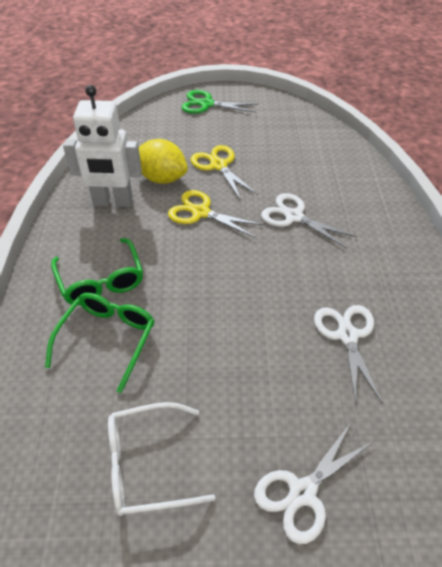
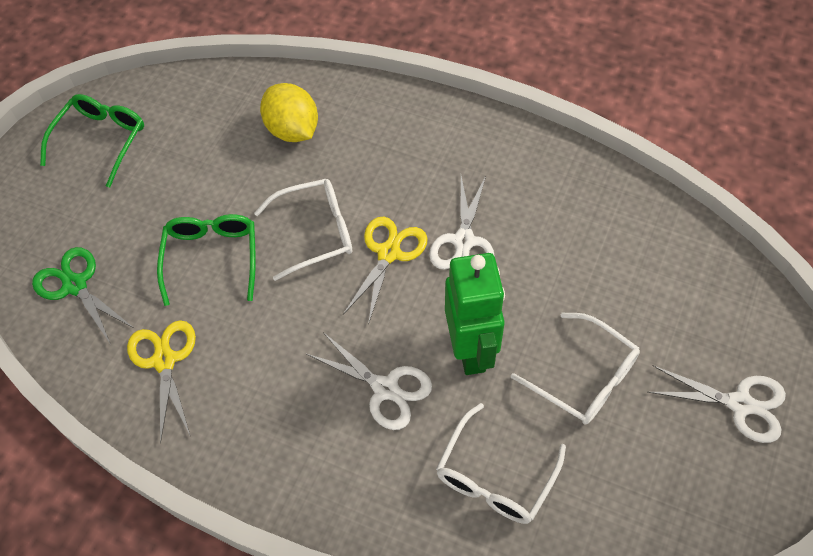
green robot: none = 0 -> [445,253,505,375] = 1
white glasses: [108,402,215,516] = 1 -> [254,179,352,281] [436,403,566,524] [511,313,640,425] = 3
white robot: [63,85,142,207] = 1 -> none = 0

